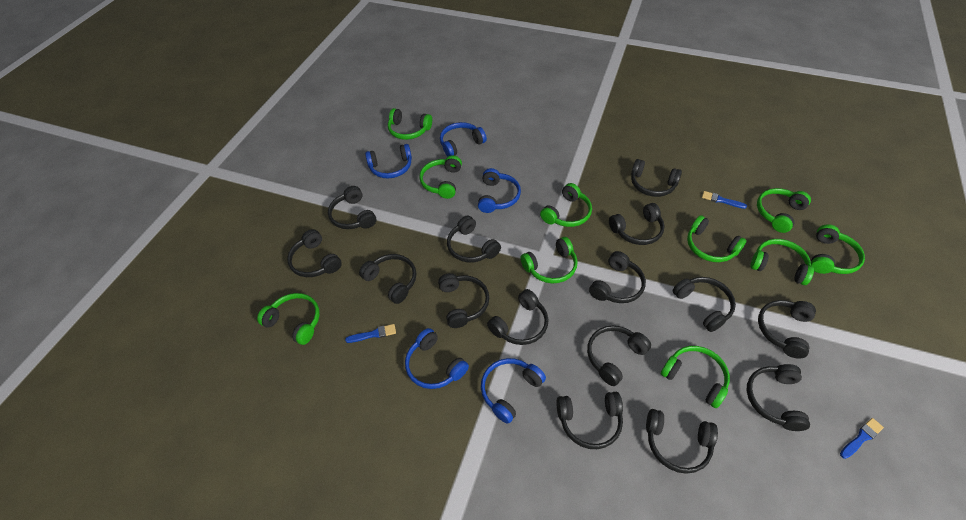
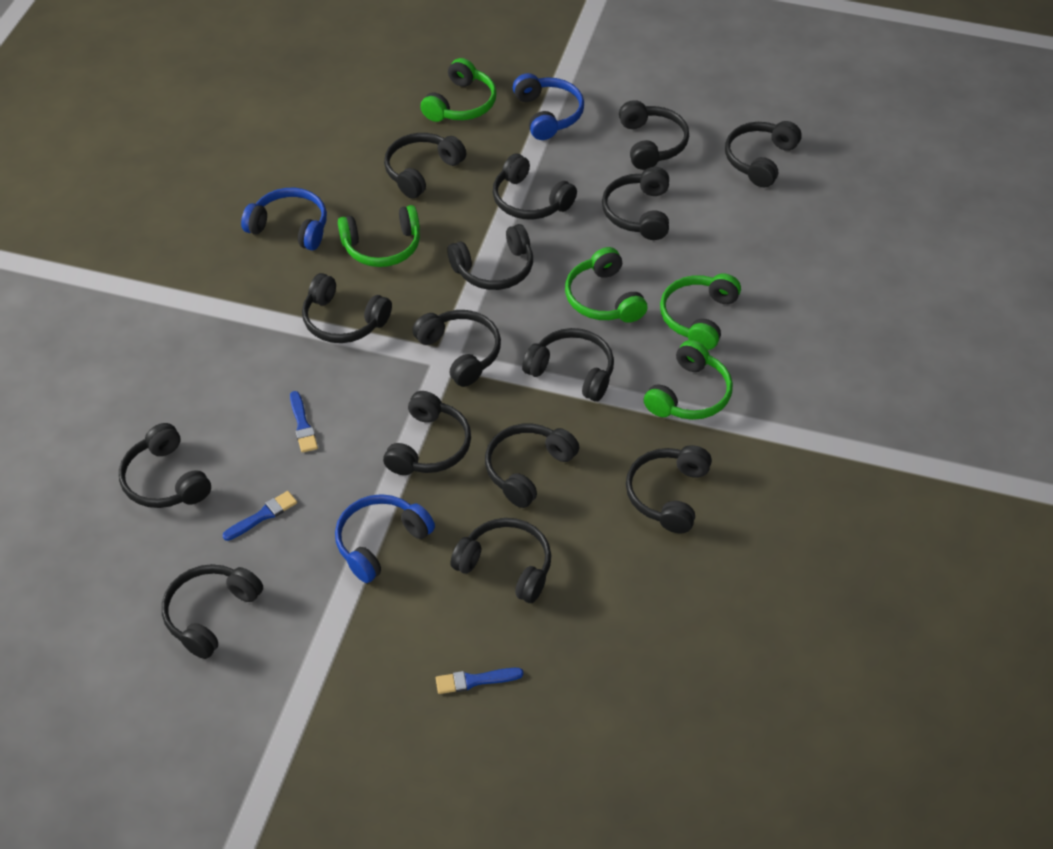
blue headphones: [365,144,412,178] [405,328,469,389] [440,122,487,157] [478,168,521,213] [481,358,546,424] = 5 -> [241,188,327,251] [335,494,435,583] [513,73,584,140] = 3
green headphones: [257,293,320,345] [388,108,432,140] [419,155,462,199] [520,237,578,283] [540,183,592,227] [661,346,730,408] [687,215,747,262] [751,239,814,285] [757,188,811,233] [811,224,865,274] = 10 -> [338,205,420,267] [420,58,497,122] [565,247,647,323] [644,340,733,420] [660,273,741,350] = 5

